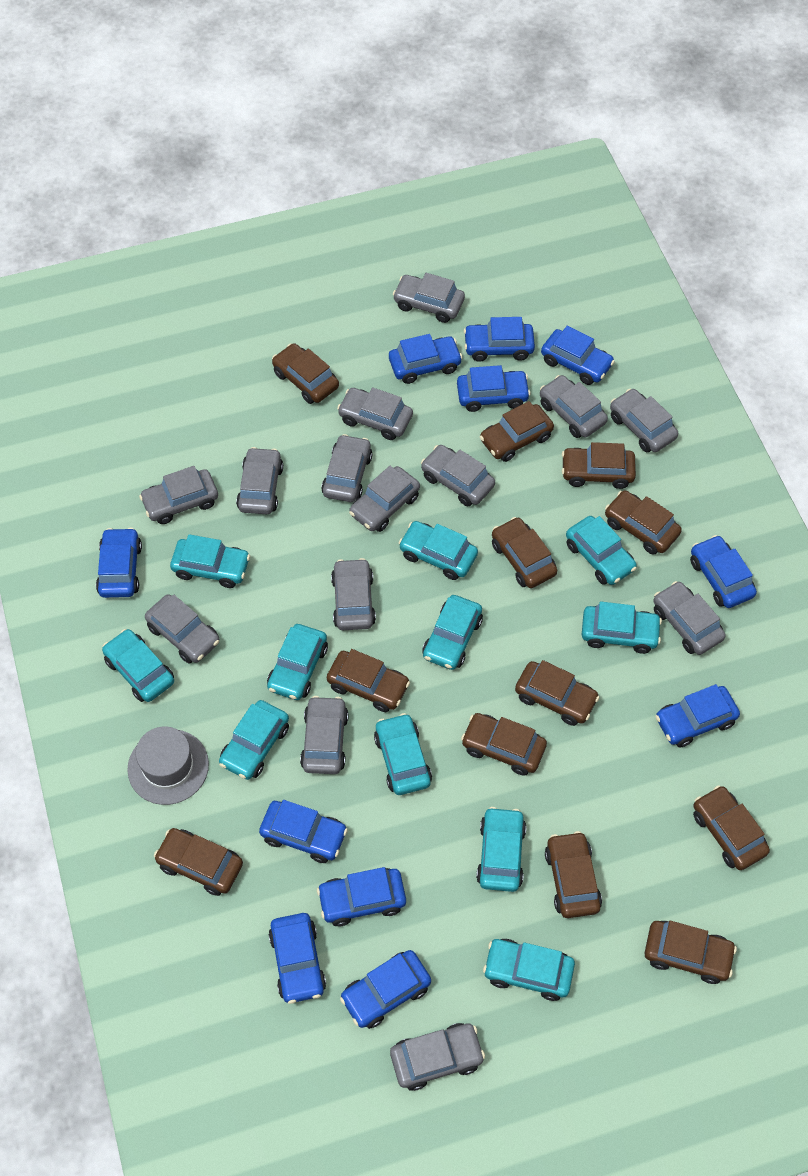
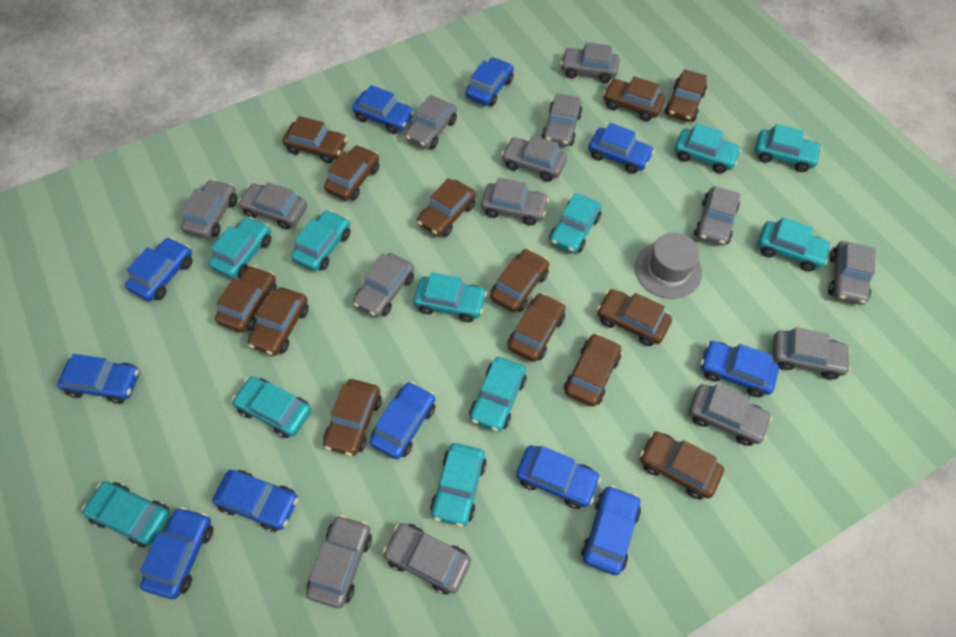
brown car: [154,828,243,896] [272,343,339,404] [327,649,410,712] [461,713,547,776] [480,401,554,462] [492,517,557,588] [515,660,600,726] [545,831,602,918] [562,442,636,489] [605,490,682,555] [645,921,737,984] [693,785,770,870] = 12 -> [215,265,277,333] [247,287,309,356] [282,116,347,163] [323,379,382,456] [324,145,379,201] [417,178,476,237] [490,248,549,312] [508,293,566,362] [564,333,621,407] [597,289,672,346] [603,76,665,121] [640,431,724,500] [665,69,707,122] = 13

